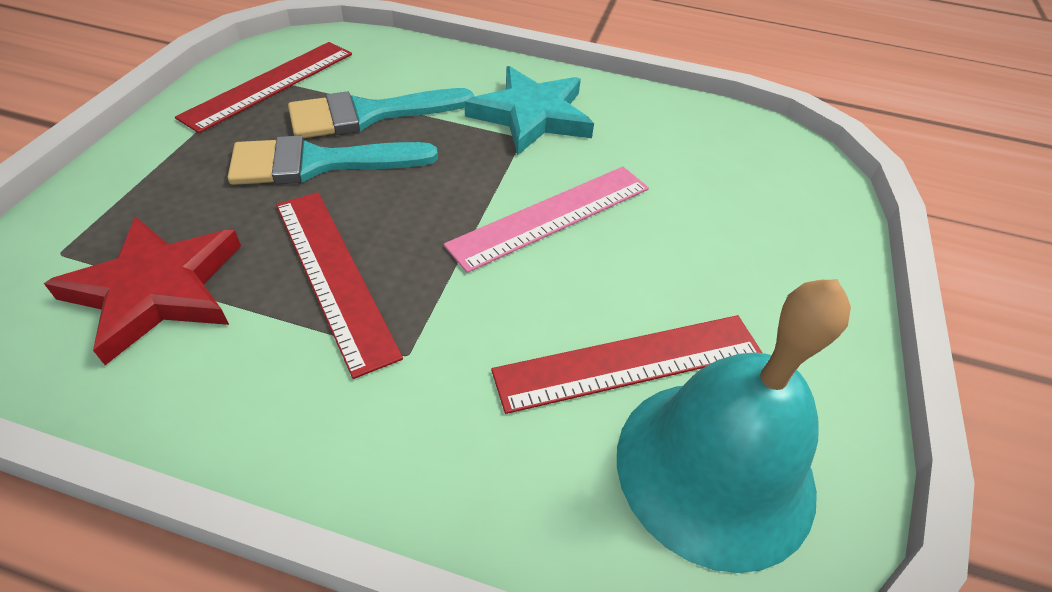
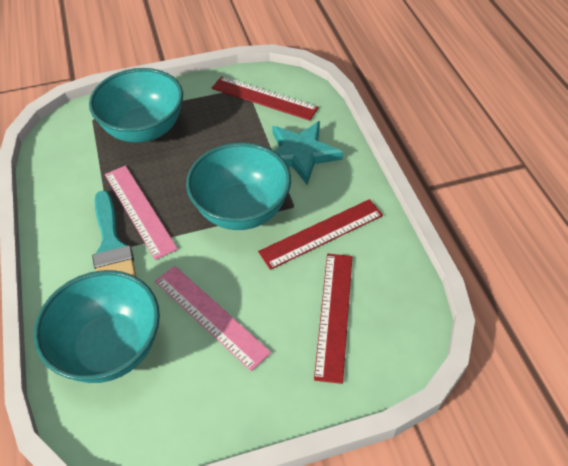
pink ruler: [444,167,649,273] = 1 -> [105,165,178,260] [155,266,271,371] = 2
red star: [44,216,241,365] = 1 -> none = 0
turquoise bell: [617,279,851,573] = 1 -> none = 0
turquoise bowl: none = 0 -> [34,270,160,383] [89,68,183,143] [186,142,291,230] = 3
turquoise brush: [228,136,438,185] [288,88,474,138] = 2 -> [92,190,136,277] = 1

